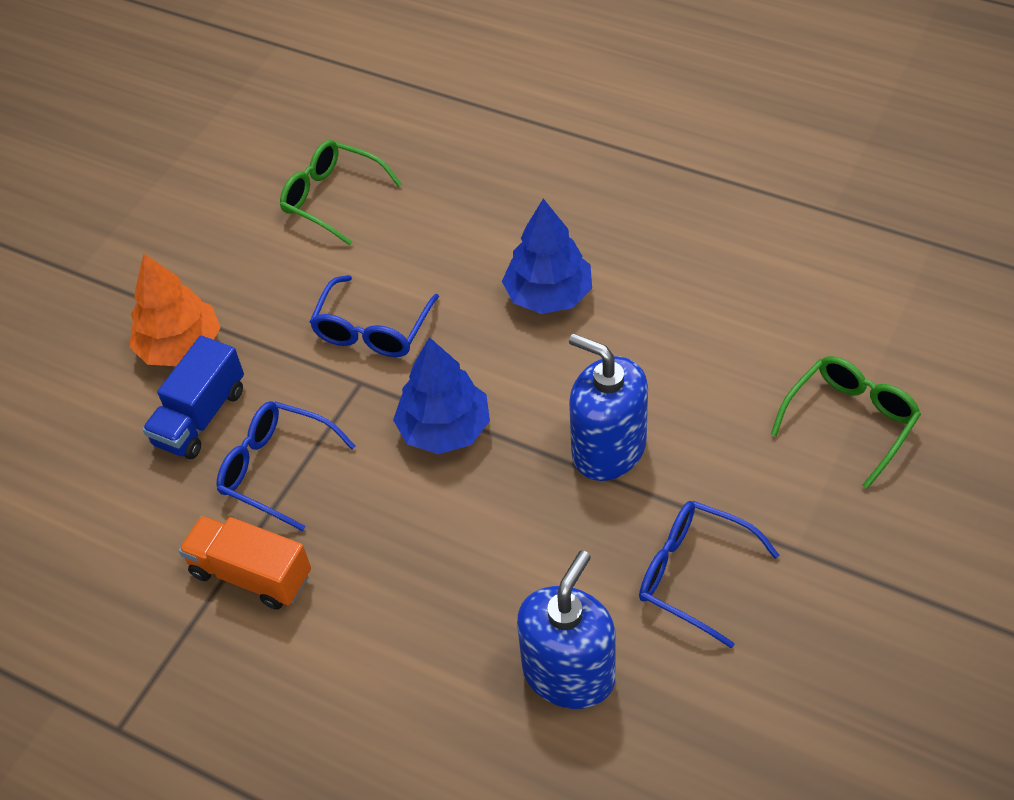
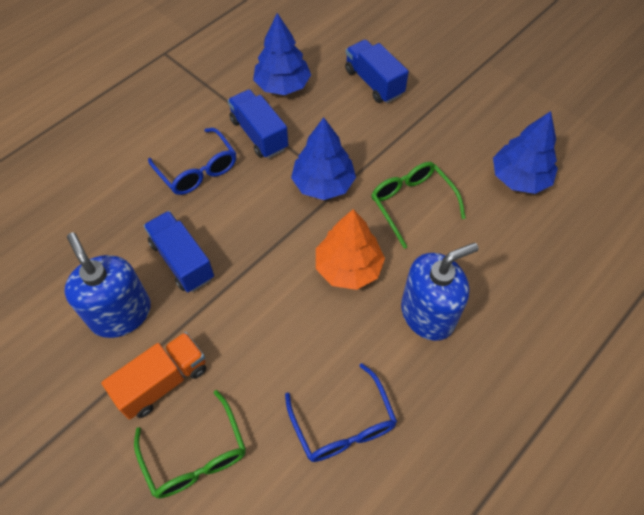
blue glasses: [216,401,356,531] [310,275,439,357] [639,501,780,648] = 3 -> [148,128,236,195] [285,363,397,462] = 2
blue tree: [393,337,490,454] [502,199,592,314] = 2 -> [253,13,311,95] [291,117,356,200] [493,111,558,194] = 3
blue truck: [142,336,244,459] = 1 -> [143,211,214,292] [228,89,288,158] [345,39,409,103] = 3

